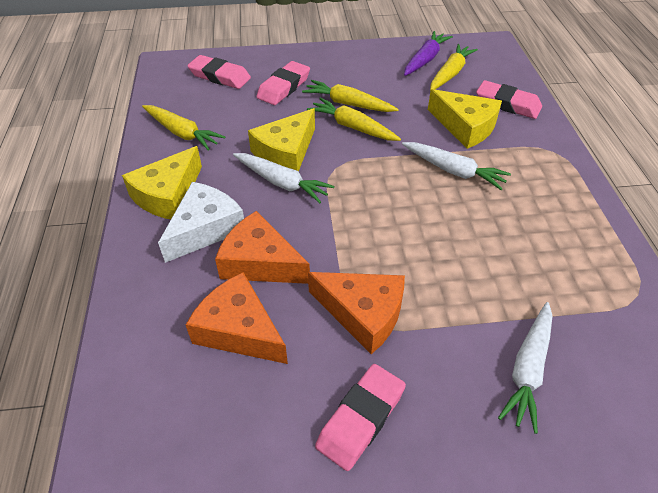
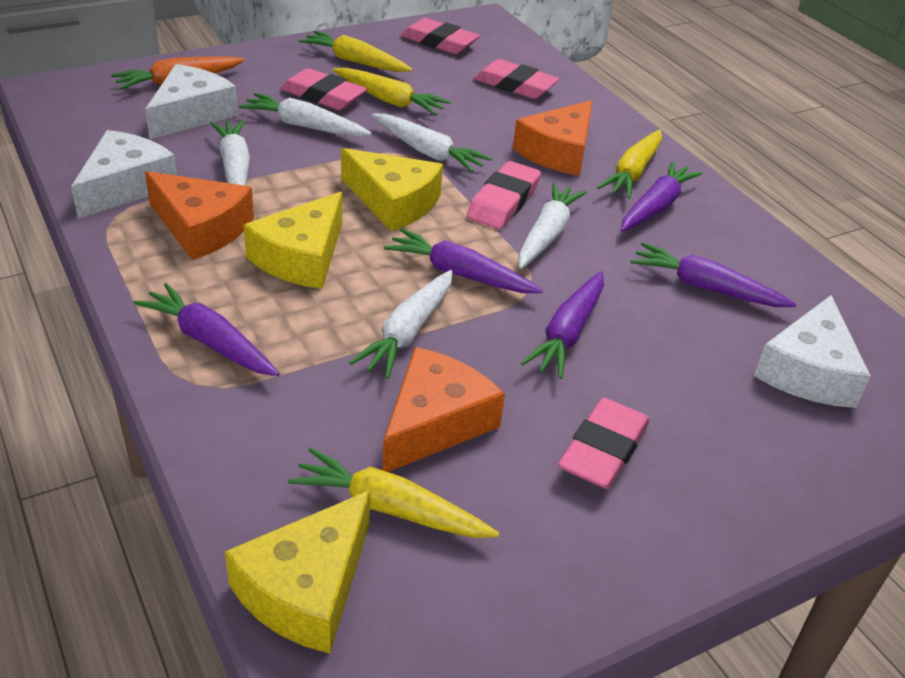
orange carrot: none = 0 -> [111,56,245,90] = 1
pink eraser: [187,55,251,89] [256,61,310,105] [315,364,406,471] [476,80,542,119] = 4 -> [280,68,367,110] [401,18,480,54] [466,161,541,229] [474,59,559,99] [558,398,649,489] = 5
purple carrot: [404,31,453,76] = 1 -> [133,283,280,376] [384,229,543,293] [521,271,604,379] [621,161,703,232] [631,242,797,307] = 5
white carrot: [233,153,334,203] [402,142,511,190] [498,302,552,434] = 3 -> [210,120,250,186] [239,93,371,137] [349,270,453,379] [372,114,492,173] [518,183,587,269] = 5
white cheese: [158,182,244,263] = 1 -> [71,130,177,219] [145,64,238,139] [754,295,871,408] = 3

